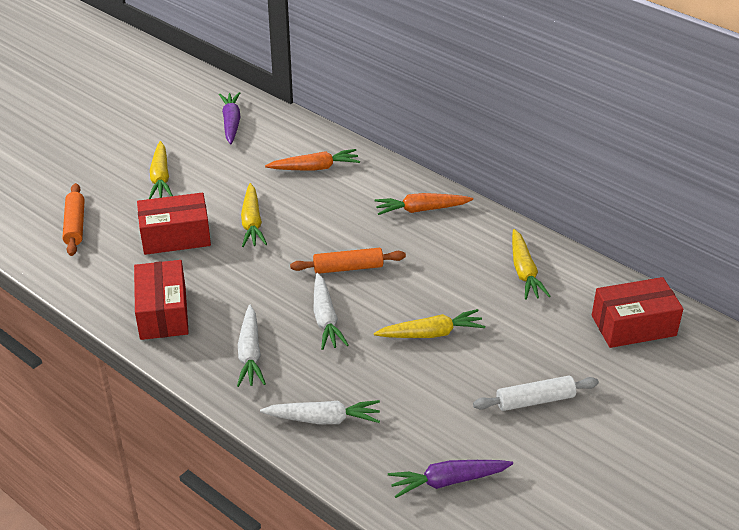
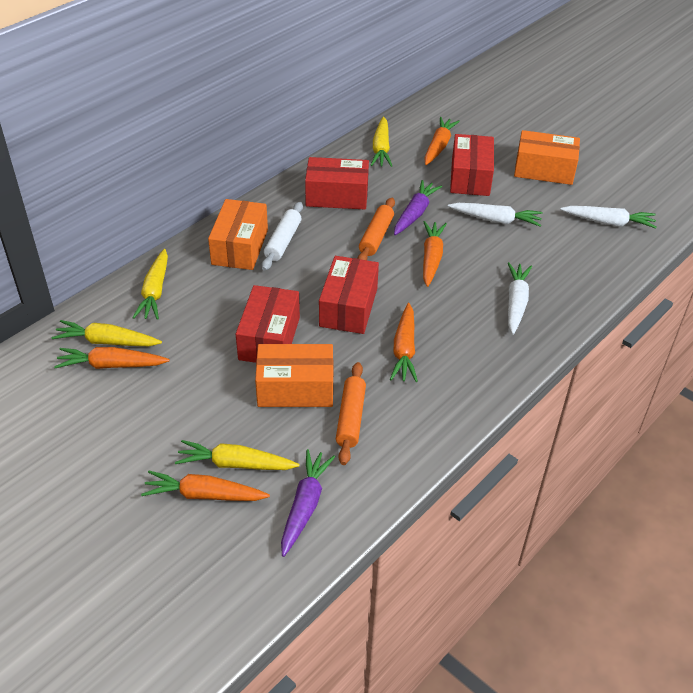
orange box: none = 0 -> [208,199,268,270] [255,344,333,407] [514,130,580,185] = 3
orange carrot: [265,149,360,171] [375,193,473,215] = 2 -> [54,347,169,369] [141,471,270,501] [390,303,418,382] [423,221,447,287] [424,117,460,165] = 5
red box: [134,260,189,340] [137,193,211,255] [592,277,683,348] = 3 -> [236,285,300,363] [305,157,369,209] [319,256,379,334] [450,134,494,196] = 4

